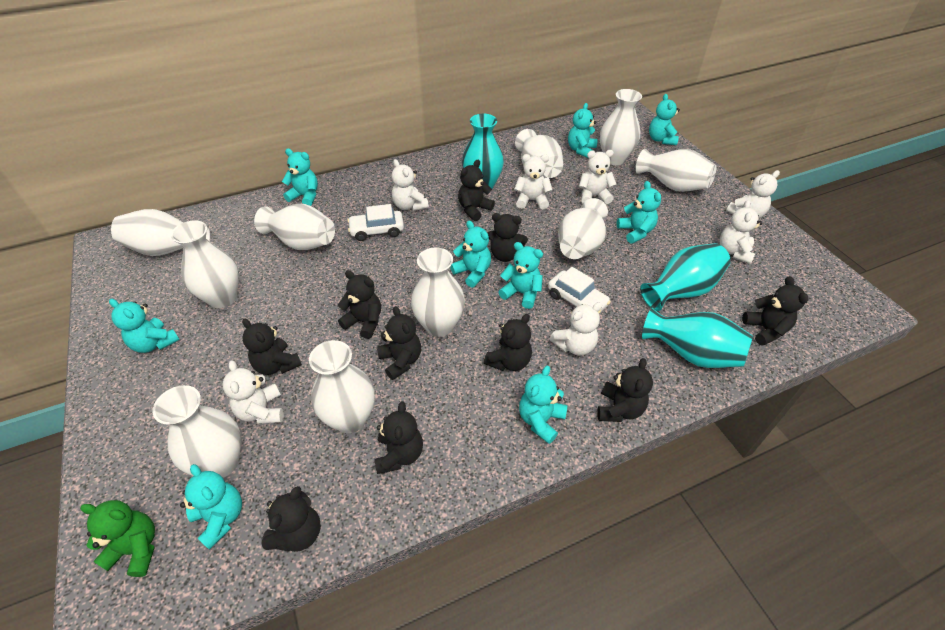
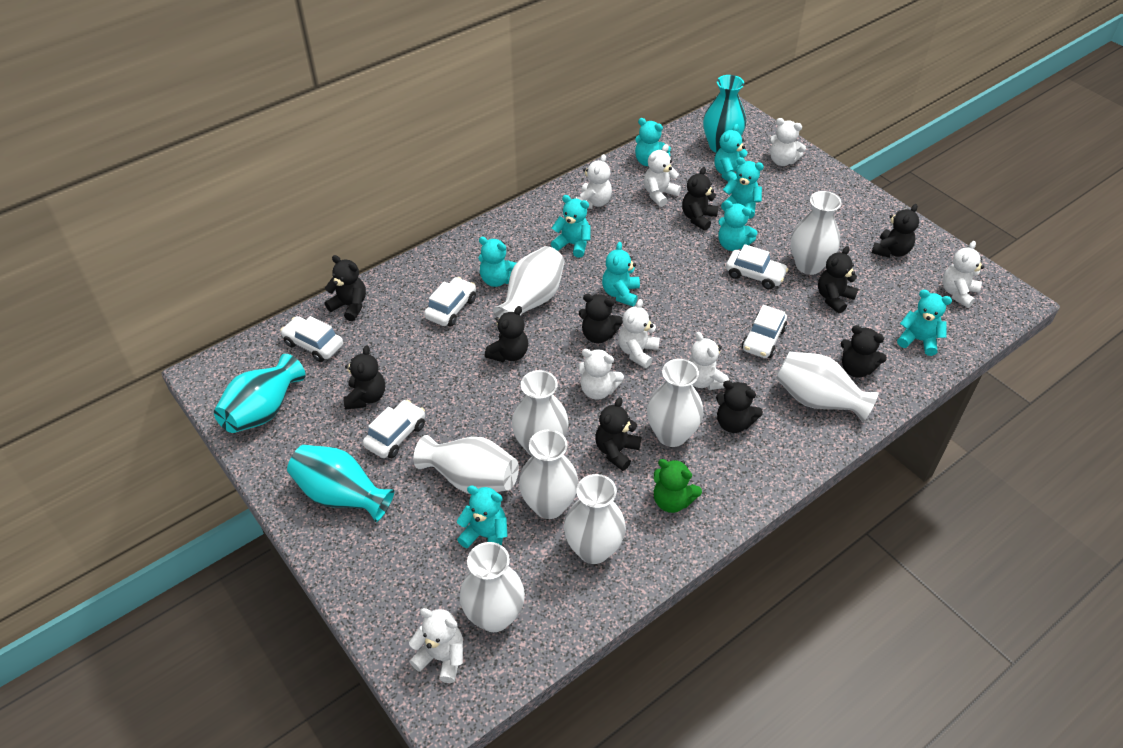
white car: [347,204,404,241] [548,267,611,314] = 2 -> [280,316,343,362] [363,400,425,458] [424,277,476,327] [726,244,788,289] [742,305,787,358] = 5
white teddy bear: [222,360,284,424] [392,159,429,211] [514,154,552,209] [549,302,603,356] [579,150,616,204] [720,200,763,264] [726,170,780,218] = 7 -> [409,608,463,683] [576,154,612,209] [578,349,624,400] [618,299,660,368] [644,144,681,207] [688,332,729,390] [768,118,806,166] [942,241,984,308] = 8
white vase: [111,209,210,256] [152,385,242,478] [171,220,239,308] [254,204,335,250] [309,340,375,433] [411,248,465,337] [515,129,563,178] [558,198,608,259] [600,89,642,165] [636,149,716,192] = 10 -> [414,435,519,494] [460,542,525,632] [493,246,565,318] [512,370,569,456] [519,430,579,519] [564,474,626,564] [647,359,703,447] [776,352,879,422] [791,191,842,275] = 9

